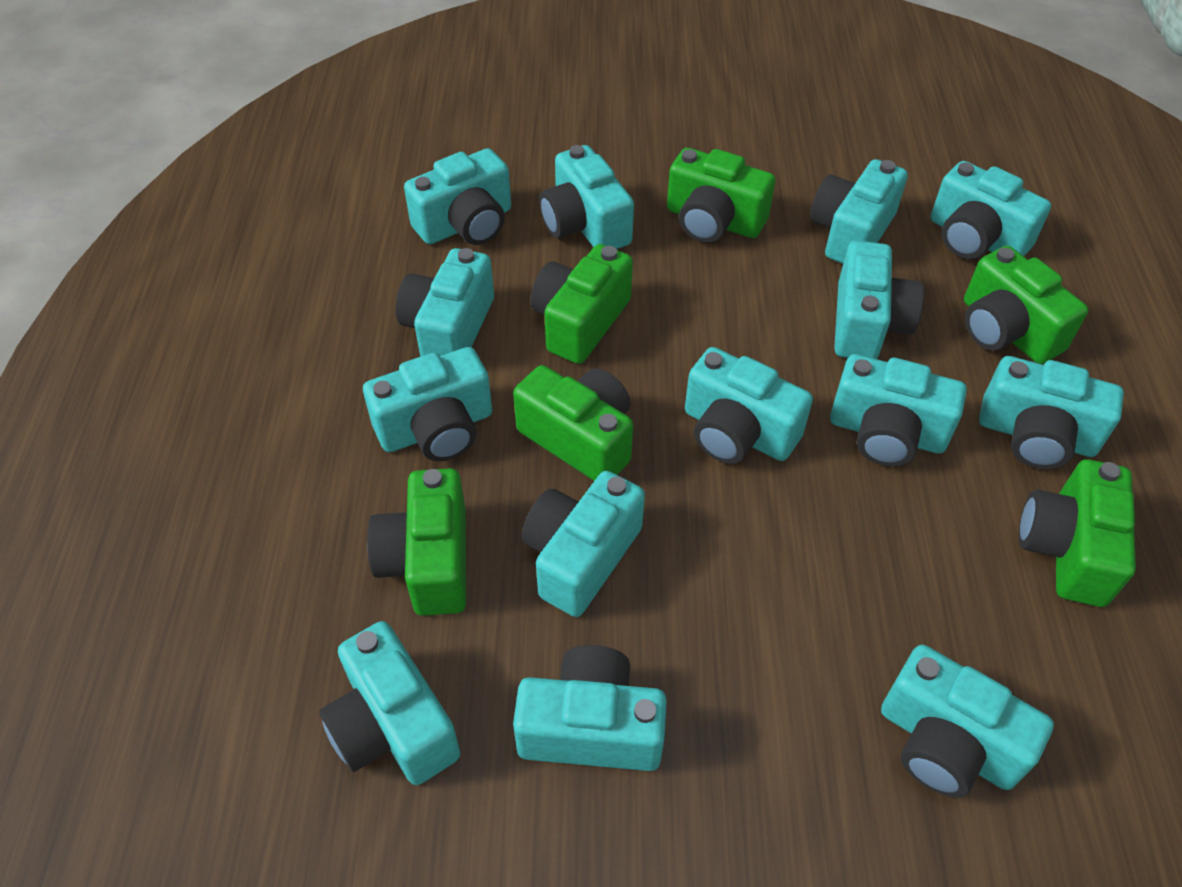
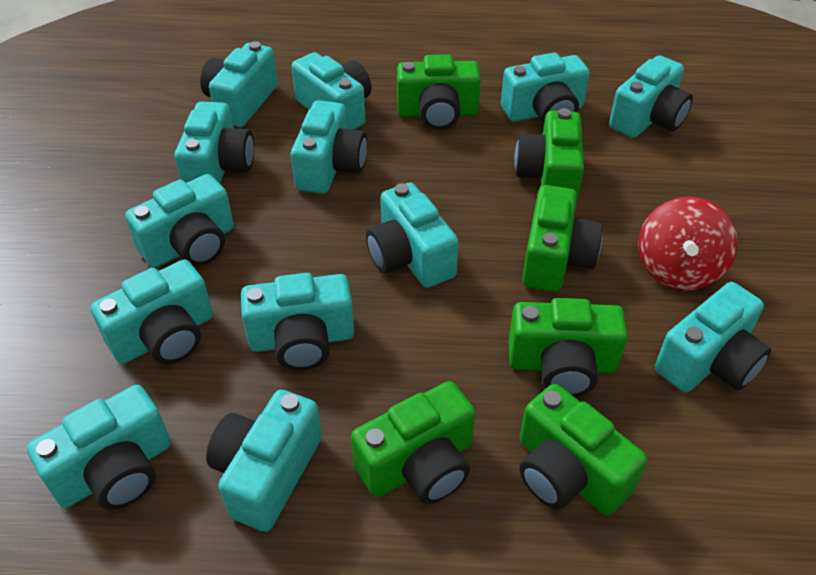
red spinning top: none = 0 -> [638,197,738,291] = 1
turquoise camera: [319,621,460,785] [363,347,492,461] [396,248,494,357] [404,148,511,245] [513,645,667,771] [522,471,645,617] [539,145,634,249] [685,347,813,464] [810,159,908,264] [830,354,967,467] [834,240,924,359] [881,645,1054,798] [930,161,1051,259] [979,356,1124,469] = 14 -> [27,385,171,510] [91,260,213,364] [125,174,234,268] [174,101,254,183] [200,41,278,127] [206,390,322,532] [241,273,354,370] [291,100,367,194] [292,52,371,130] [366,183,459,288] [501,53,590,123] [609,55,693,138] [655,282,771,392] = 13

